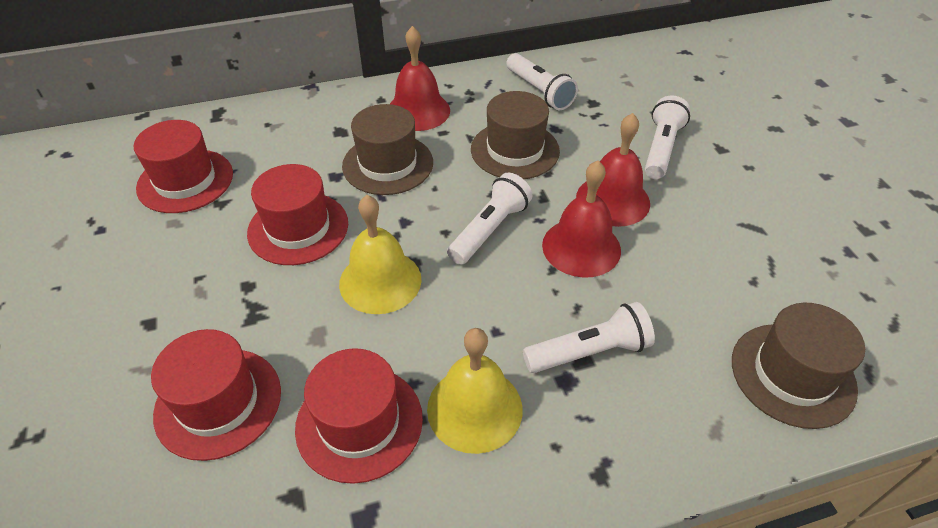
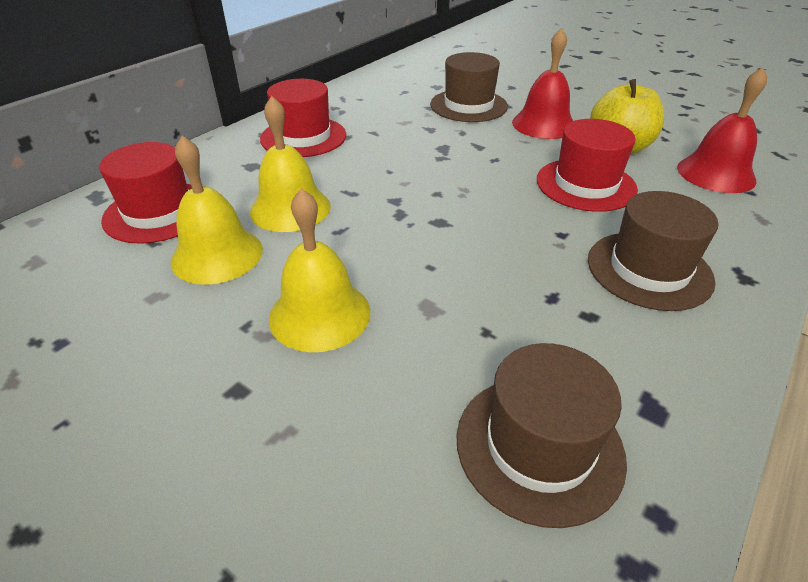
red bell: [390,26,450,131] [542,160,621,278] [576,113,650,227] = 3 -> [512,28,573,139] [677,67,767,193] = 2
red hat: [134,120,233,213] [151,329,281,461] [247,164,348,265] [295,348,423,484] = 4 -> [99,142,192,244] [260,79,346,157] [537,119,638,212] = 3
white flashlight: [447,173,532,265] [506,53,578,110] [523,302,655,373] [645,95,690,179] = 4 -> none = 0
yellow apple: none = 0 -> [590,79,664,154] = 1
yellow bell: [339,195,422,314] [427,328,523,454] = 2 -> [171,136,263,285] [250,96,331,232] [269,188,370,352] = 3

